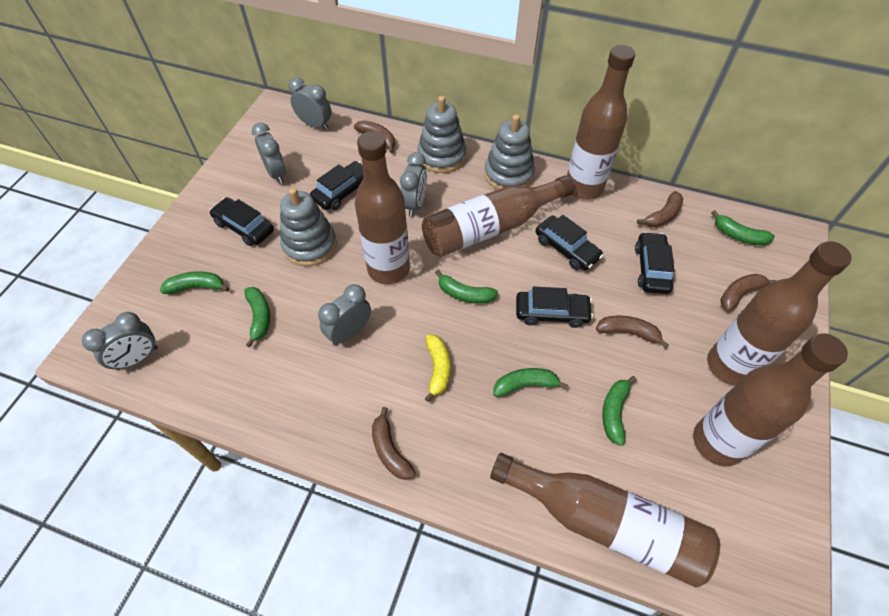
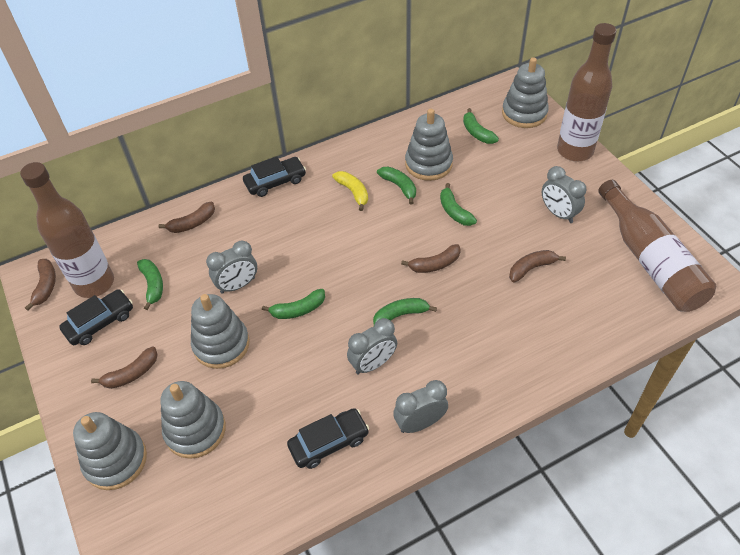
black car: [210,197,274,246] [310,161,363,210] [516,286,593,328] [536,215,603,271] [635,232,675,294] = 5 -> [59,289,133,345] [243,156,306,197] [287,408,369,469] = 3
brown bottle: [355,131,410,284] [422,175,574,257] [490,453,720,588] [567,45,635,200] [693,333,848,466] [707,241,852,386] = 6 -> [20,162,114,298] [557,23,617,161] [599,180,716,312] = 3
grey clock: [82,312,158,370] [252,123,286,184] [289,78,331,130] [318,284,371,346] [400,152,427,217] = 5 -> [206,240,257,294] [347,318,397,374] [393,380,448,433] [542,166,586,223] = 4
grey stacking toy: [280,188,337,266] [418,96,466,173] [484,114,535,189] = 3 -> [73,412,147,490] [161,381,226,459] [191,294,250,369] [405,109,453,181] [502,57,549,128] = 5

